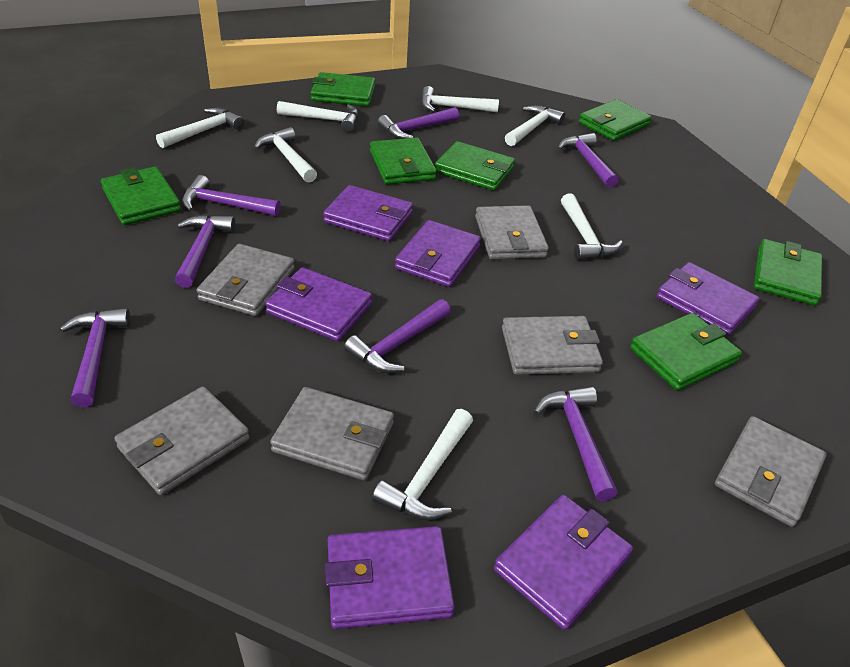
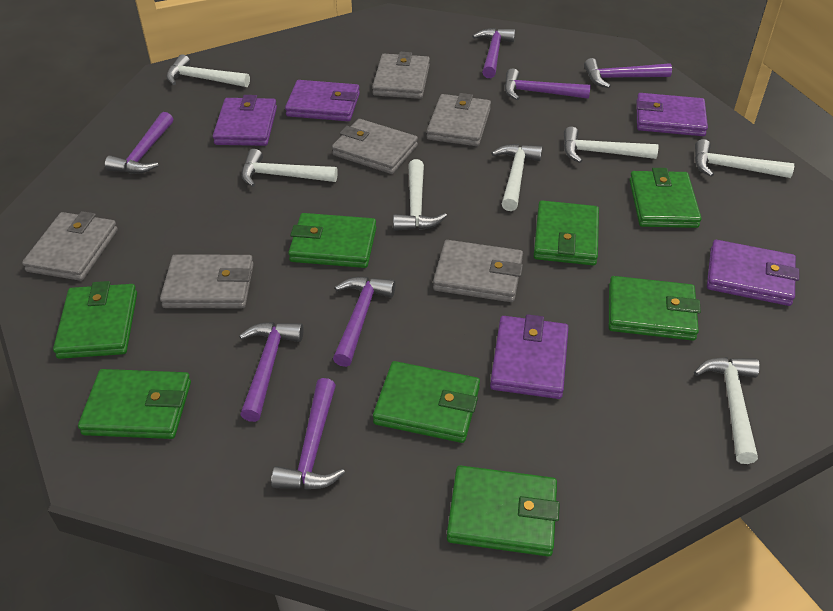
green wallet: [101,167,181,225] [311,72,375,106] [370,138,437,185] [435,141,515,191] [579,99,652,141] [630,313,742,391] [754,239,822,305] = 7 -> [53,281,137,359] [78,369,191,439] [288,213,376,268] [373,361,480,443] [447,465,560,557] [534,201,599,266] [609,276,701,341] [629,168,702,228] = 8
purple wallet: [265,267,372,341] [323,185,413,241] [325,526,455,629] [395,220,481,287] [494,495,633,630] [657,262,759,335] = 6 -> [213,95,277,146] [285,80,360,121] [490,314,569,399] [636,93,708,136] [707,240,799,306] = 5

